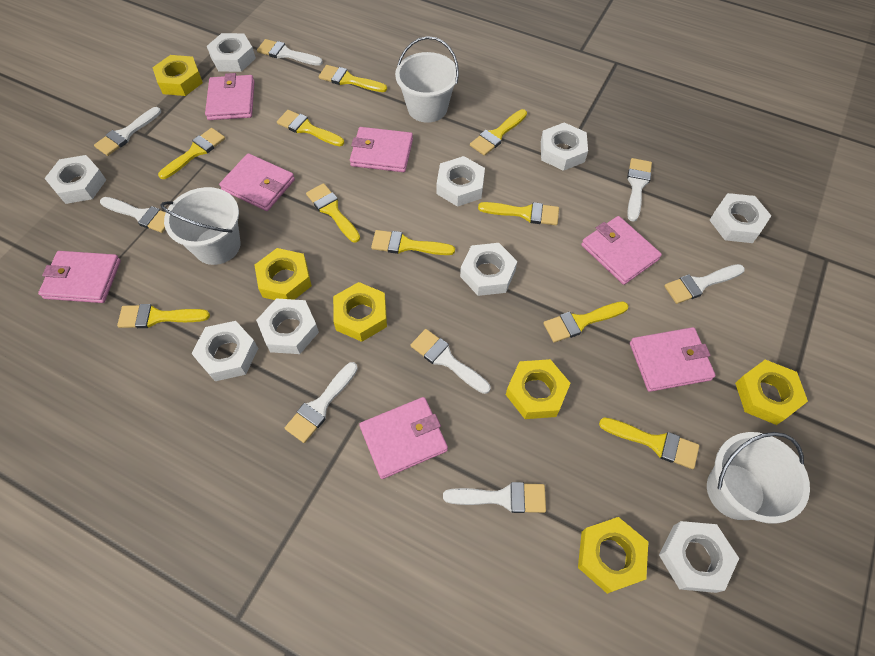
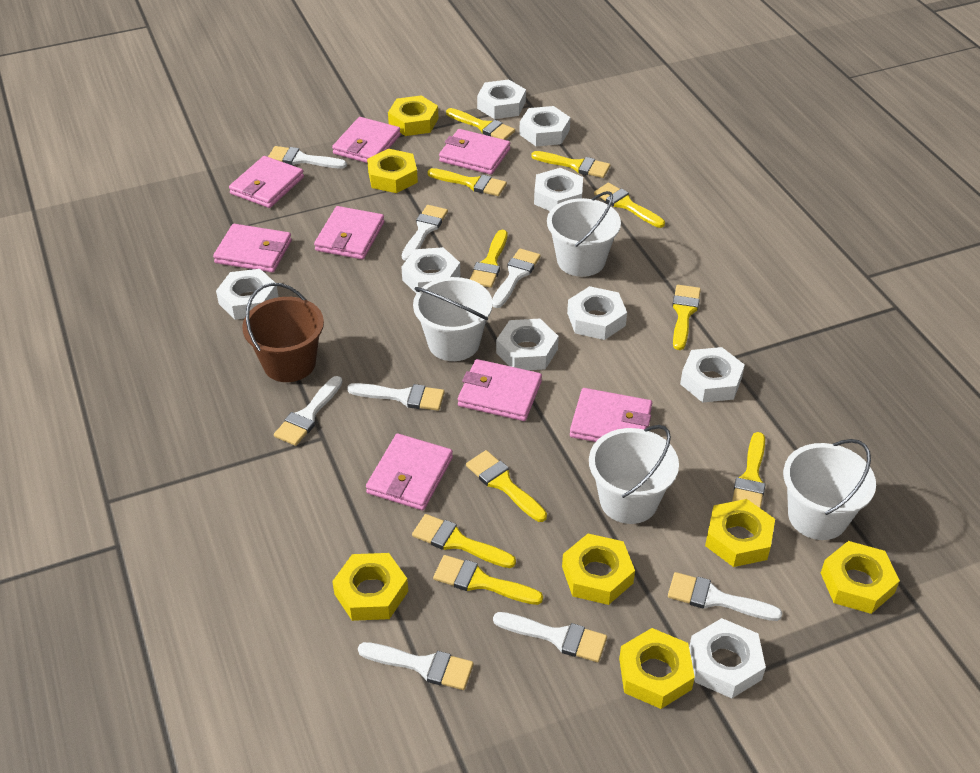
brown bucket: none = 0 -> [242,283,324,382] = 1
pink wallet: [38,251,121,303] [205,73,255,120] [219,153,295,211] [350,127,413,172] [359,397,448,479] [581,216,662,285] [630,327,716,392] = 7 -> [213,224,292,272] [229,156,304,208] [314,206,384,259] [332,117,401,163] [366,434,453,510] [439,129,510,175] [458,359,542,421] [570,388,652,442] = 8
white bucket: [160,187,241,265] [395,36,459,123] [707,432,810,524] = 3 -> [413,277,493,361] [547,191,621,277] [589,425,679,524] [783,439,876,540] = 4
yellow nut: [152,55,203,96] [254,248,312,300] [333,282,387,342] [506,359,571,419] [578,517,648,594] [735,360,808,425] = 6 -> [332,553,408,621] [367,149,418,193] [388,96,438,136] [562,534,635,605] [619,628,695,709] [705,499,775,567] [821,541,900,614] = 7

